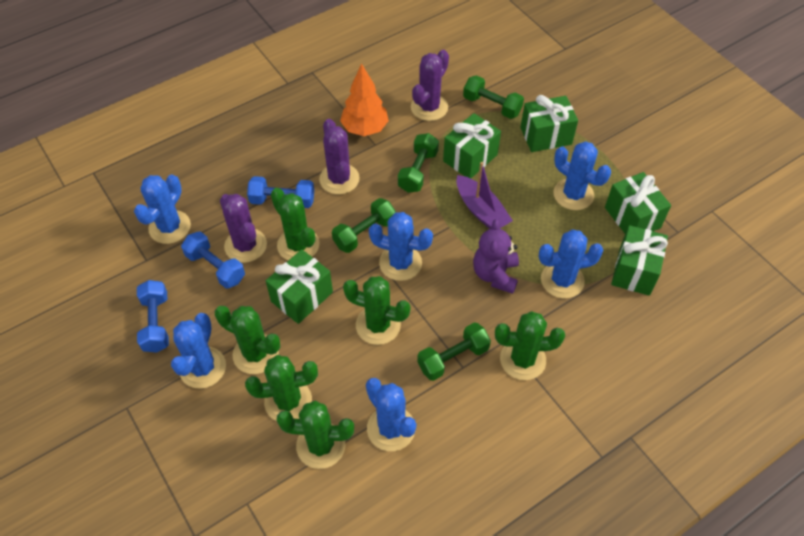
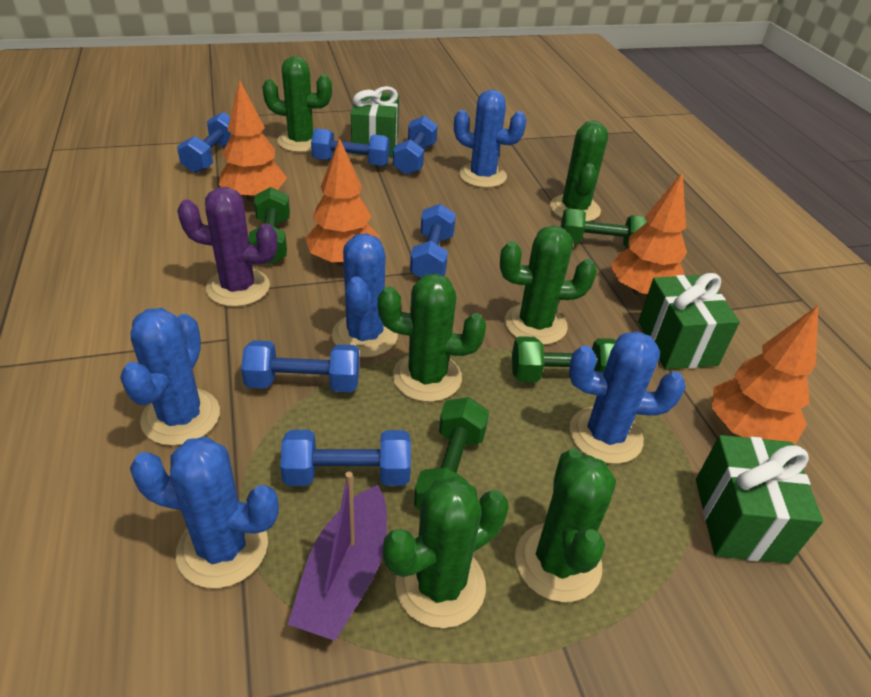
blue cactus: [134,174,191,244] [171,313,226,389] [366,378,416,451] [369,212,433,281] [539,229,604,298] [553,141,611,210] = 6 -> [120,308,220,446] [130,437,279,588] [332,233,398,357] [454,90,527,188] [569,331,686,464] = 5
blue dumbbell: [137,280,169,353] [181,231,245,288] [247,176,314,208] = 3 -> [177,112,232,173] [241,340,359,392] [280,430,411,486] [311,129,390,166] [393,116,438,175] [410,204,456,278] = 6
green gift: [266,249,333,324] [443,113,501,178] [520,95,578,152] [605,172,671,234] [611,225,668,296] = 5 -> [351,86,399,157] [638,273,740,370] [696,435,823,564] = 3
orange tree: [340,63,389,136] = 1 -> [219,80,287,202] [305,138,380,266] [610,172,687,297] [712,306,818,444] = 4
purple cactus: [220,194,267,263] [319,119,360,195] [411,50,449,121] = 3 -> [177,187,278,307] = 1
purple teddy bear: [473,219,519,294] = 1 -> none = 0

